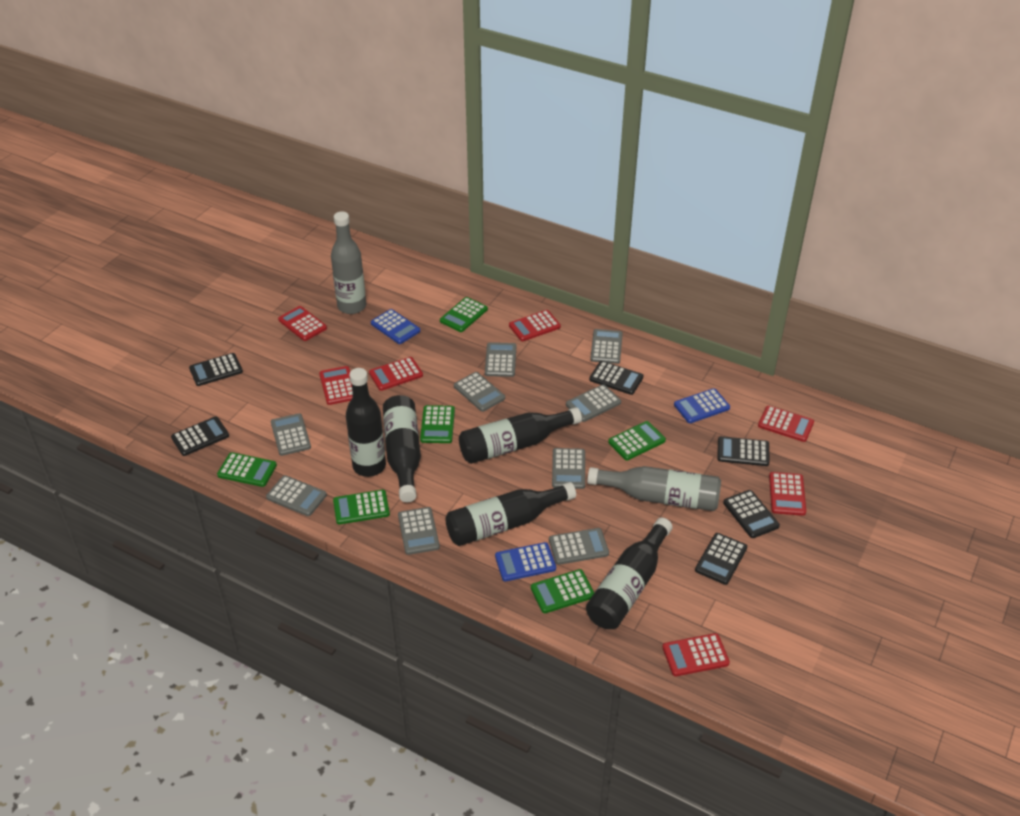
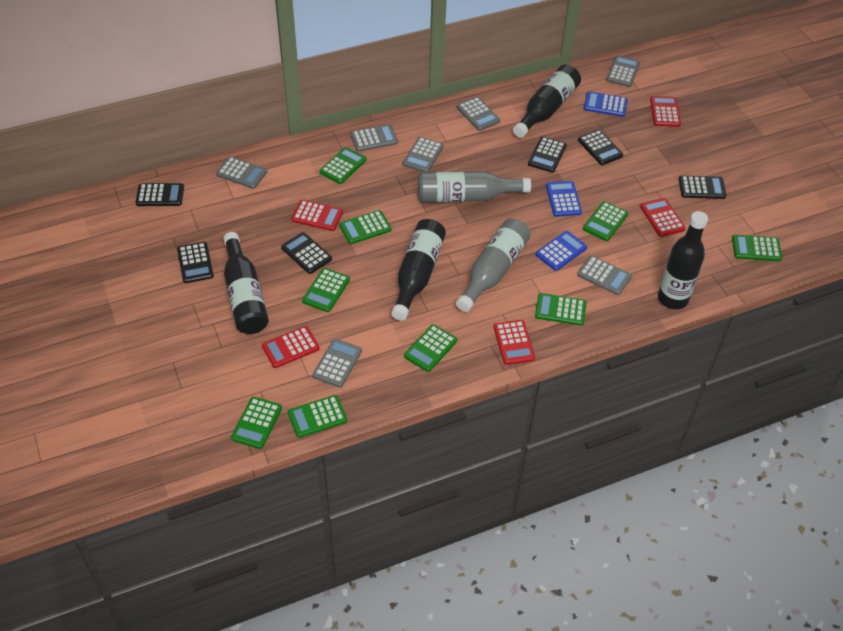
black bottle: [346,368,386,477] [383,395,421,502] [445,482,576,546] [459,407,582,464] [586,517,673,629] = 5 -> [223,232,269,334] [391,219,446,321] [513,64,581,138] [658,211,708,309] = 4
green calculator: [217,452,277,487] [333,490,390,524] [420,405,455,443] [440,297,488,332] [531,569,594,613] [608,421,666,461] = 6 -> [231,397,282,449] [288,395,347,438] [302,268,350,312] [320,147,366,184] [339,210,391,244] [404,324,457,372] [535,293,587,326] [583,201,628,241] [732,235,782,261] = 9
grey calculator: [266,475,327,516] [271,413,311,456] [398,507,440,555] [454,372,505,412] [485,342,516,377] [549,528,609,565] [552,448,585,489] [566,384,621,422] [590,329,623,364] = 9 -> [216,157,267,189] [313,339,362,388] [351,124,398,152] [403,137,444,173] [457,97,500,131] [577,256,632,295] [606,55,640,87] = 7
red calculator: [278,306,327,341] [319,366,353,405] [369,357,423,391] [509,310,561,341] [662,633,730,676] [758,406,814,442] [769,472,806,516] = 7 -> [262,326,320,368] [292,200,343,231] [493,320,535,365] [640,198,685,237] [650,96,681,127] = 5

